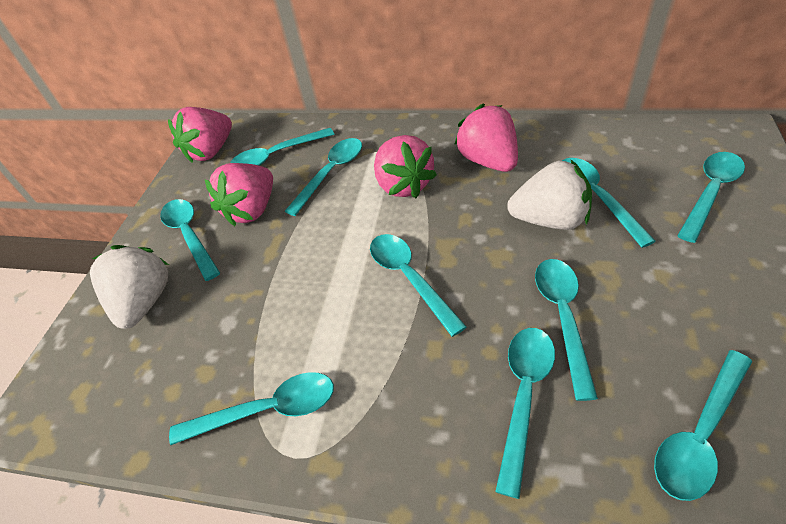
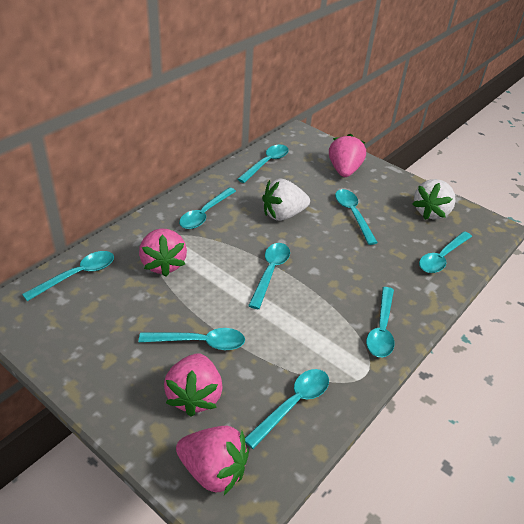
turquoise spoon: [160,199,220,281] [169,372,334,445] [230,128,334,166] [285,138,362,216] [370,234,467,337] [495,328,555,499] [535,259,598,401] [562,158,656,248] [654,350,752,501] [677,152,745,243] = 10 -> [22,251,114,301] [139,328,245,350] [179,187,236,229] [237,145,289,183] [245,369,329,449] [248,243,290,309] [335,189,378,245] [366,287,395,357] [419,231,472,273] = 9

